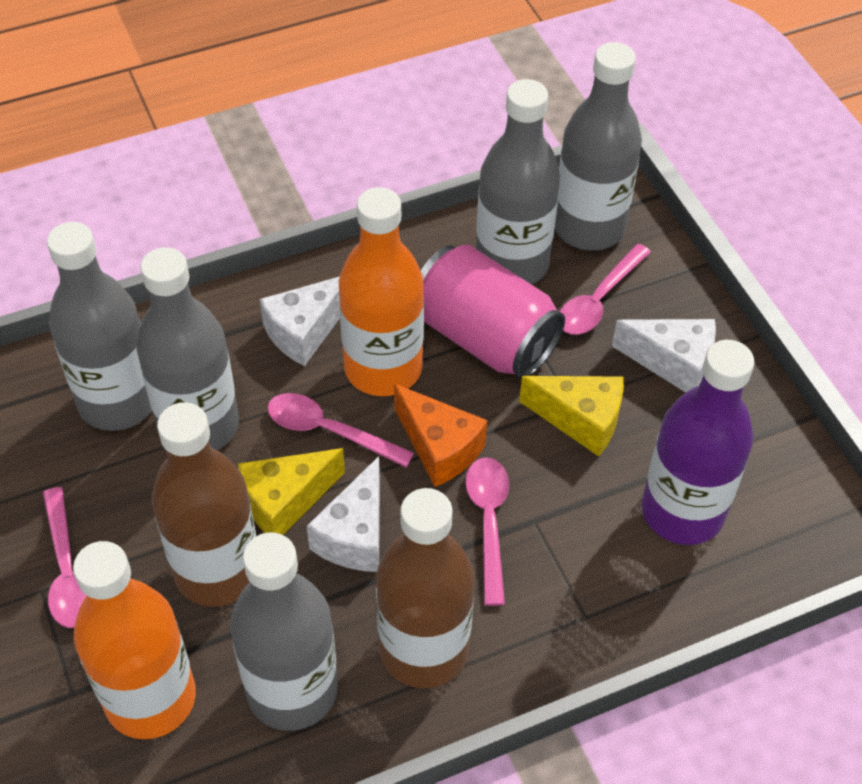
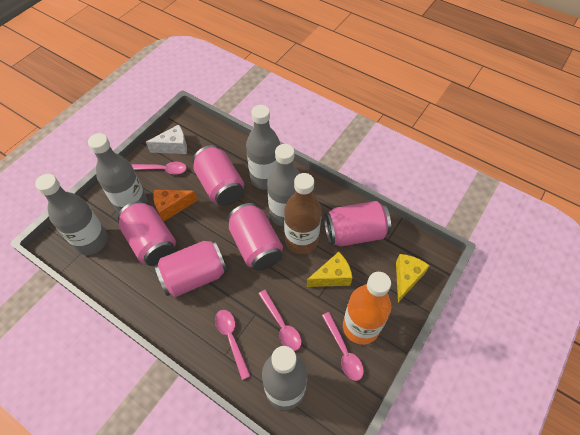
brown bottle: [152,402,256,607] [376,488,474,688] = 2 -> [284,173,322,254] = 1
orange bottle: [73,541,196,739] [339,187,424,396] = 2 -> [343,272,391,345] = 1
pink can: [421,245,565,378] = 1 -> [118,201,176,266] [154,240,227,297] [193,145,244,206] [228,203,283,271] [324,201,391,247] = 5
purple bottle: [642,340,755,545] = 1 -> none = 0
white cheese: [260,276,340,366] [307,456,380,572] [612,319,716,393] = 3 -> [146,124,187,154] = 1

